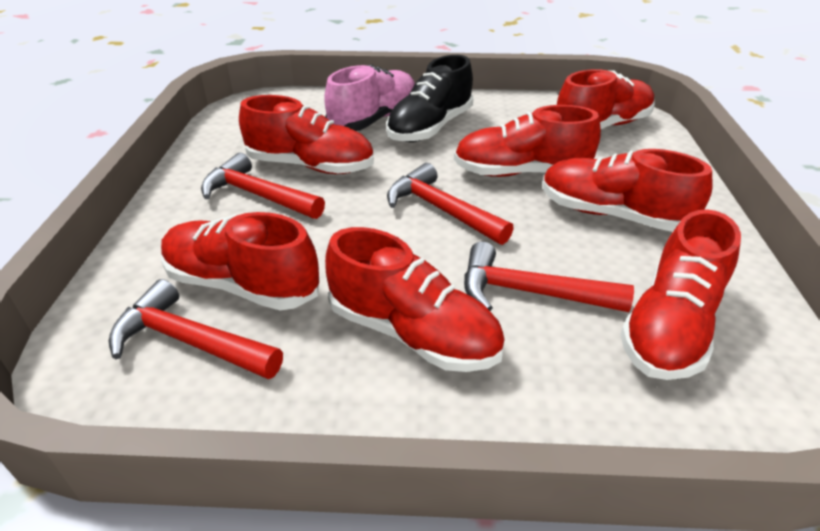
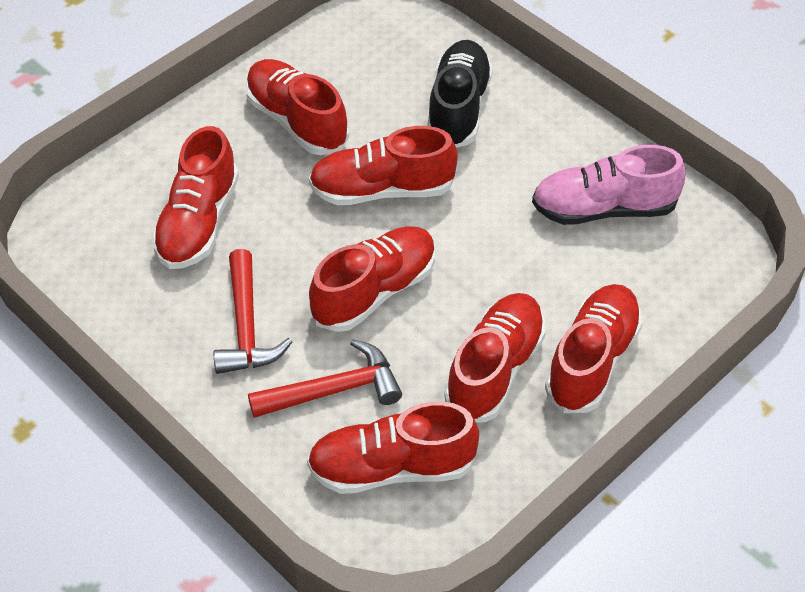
red hammer: [109,279,283,379] [201,153,325,219] [387,163,514,245] [464,242,634,312] = 4 -> [213,249,292,374] [248,339,402,418] = 2

